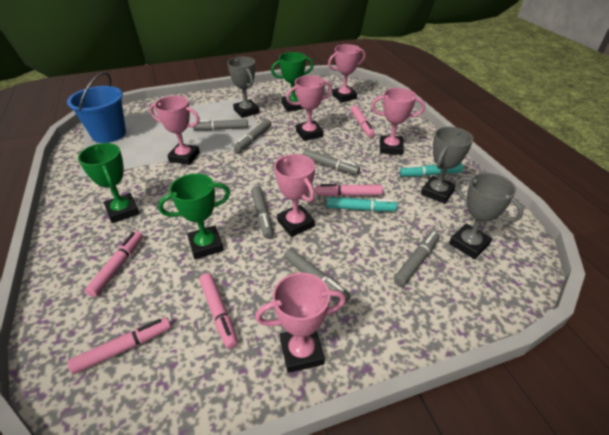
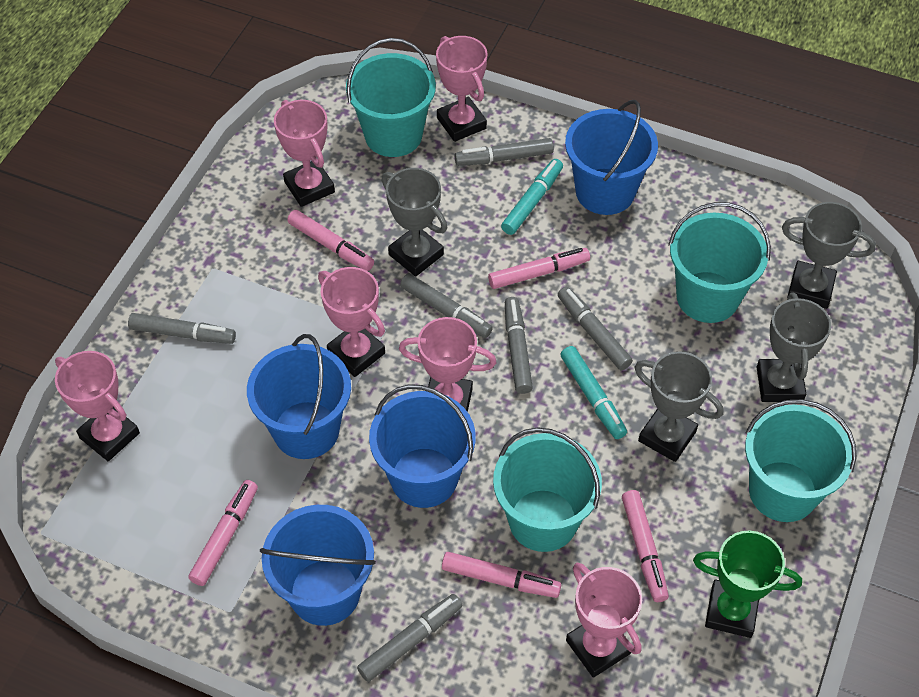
blue bucket: [67,72,126,143] = 1 -> [247,334,351,459] [260,505,376,626] [369,384,476,508] [565,100,658,215] = 4
green trophy: [78,143,139,223] [158,174,230,259] [271,52,314,112] = 3 -> [693,531,802,638] = 1
grey trophy: [227,57,259,118] [421,127,473,204] [449,173,524,259] = 3 -> [381,168,447,277] [635,351,723,462] [757,292,831,402] [782,202,876,309] = 4
turquoise bucket: none = 0 -> [346,38,436,157] [493,427,602,552] [668,202,771,323] [745,399,857,522] = 4

